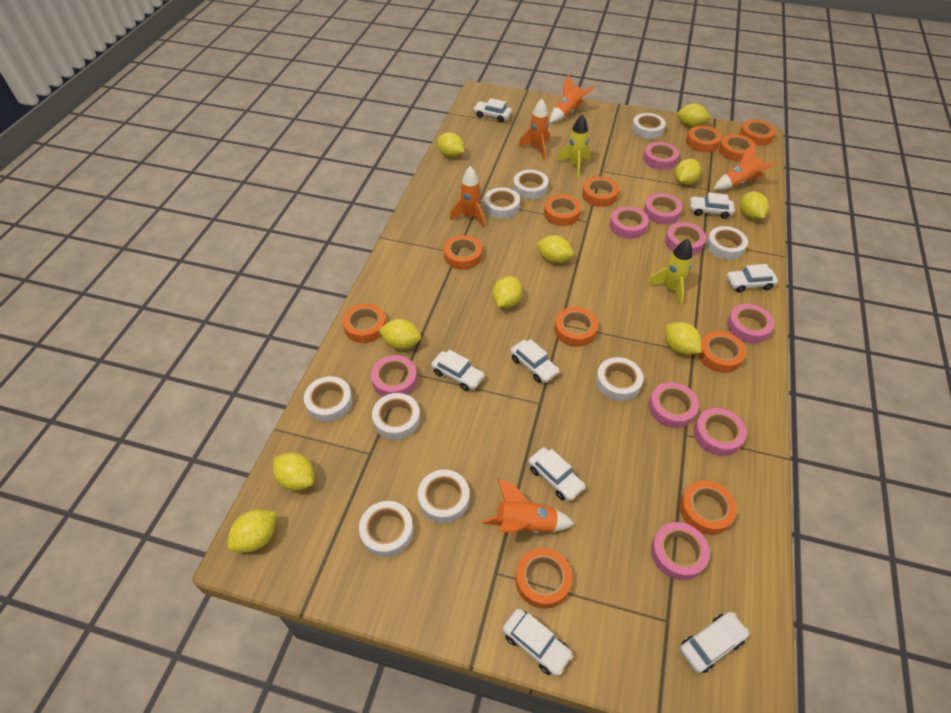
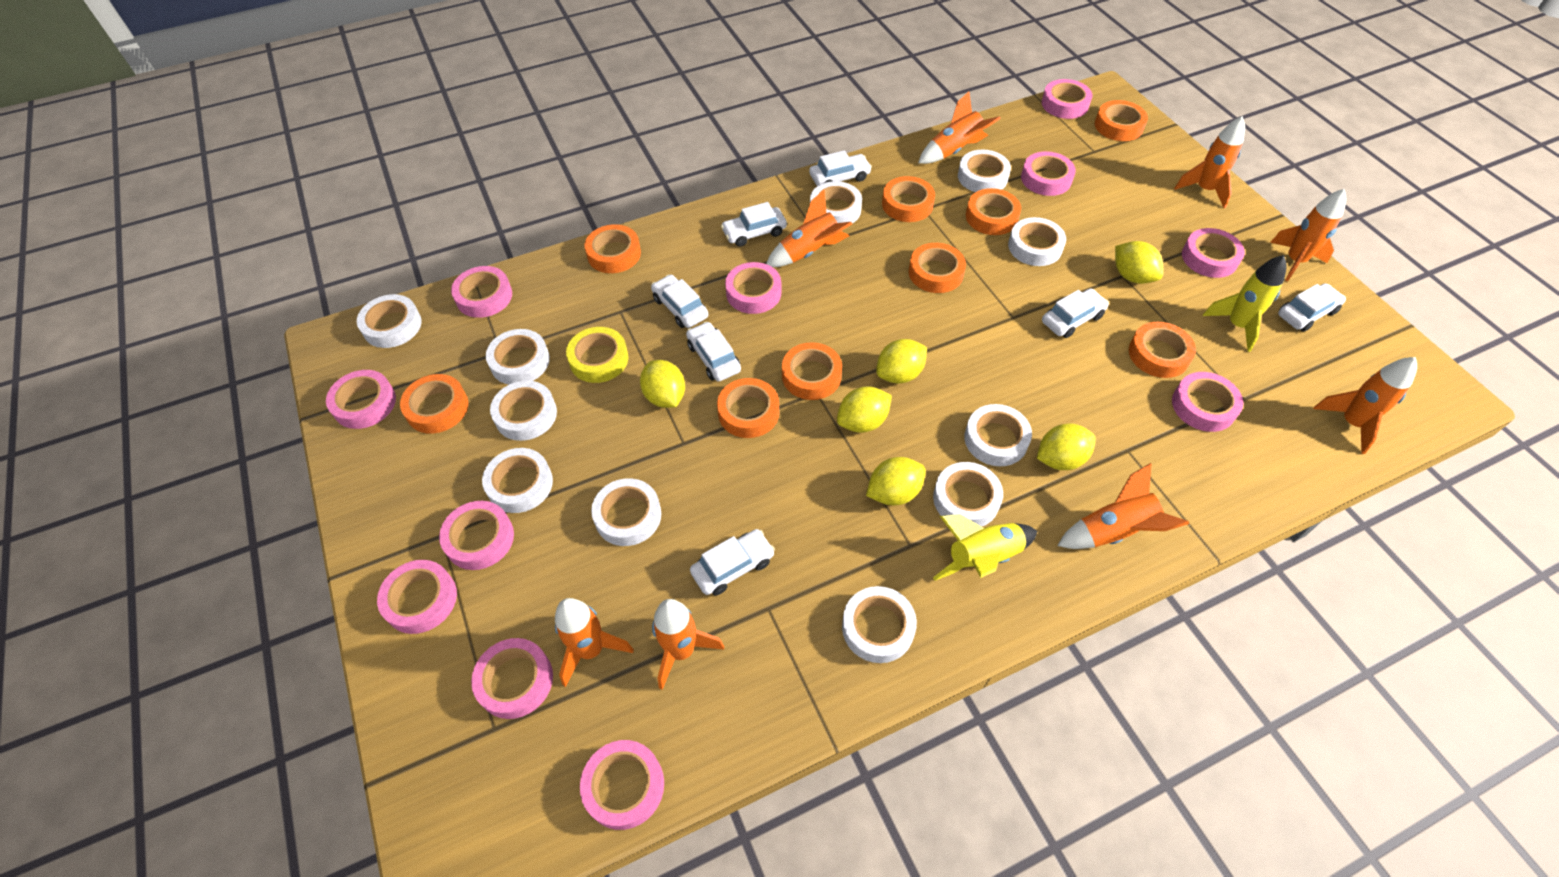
orange rocket: [450,166,485,228] [482,479,574,533] [519,99,550,160] [550,75,594,123] [714,143,777,190] = 5 -> [555,598,634,687] [652,599,724,690] [766,190,852,267] [918,91,1001,164] [1057,463,1189,549] [1174,116,1245,208] [1270,189,1346,281] [1313,357,1417,454] = 8
orange tape: [343,303,386,343] [444,235,482,270] [515,548,572,609] [544,194,581,226] [554,307,598,347] [582,177,619,207] [680,481,737,535] [686,126,722,152] [698,331,746,373] [719,134,754,162] [740,119,776,146] = 11 -> [400,374,468,434] [584,224,641,273] [717,378,779,438] [782,342,842,400] [882,176,935,222] [909,243,966,293] [966,188,1021,235] [1095,100,1148,141] [1129,322,1196,378] = 9
pink tape: [371,355,417,397] [610,206,649,239] [643,142,679,170] [644,193,682,225] [649,382,699,428] [651,522,710,580] [665,222,706,255] [694,408,746,456] [727,304,774,343] = 9 -> [326,370,396,429] [377,560,457,634] [439,501,514,570] [451,266,512,318] [471,638,553,719] [580,740,664,830] [725,262,782,314] [1021,151,1076,196] [1042,79,1092,119] [1172,372,1243,432] [1182,228,1245,278] = 11
white car: [431,350,485,391] [473,98,512,122] [502,608,573,676] [510,339,560,383] [528,447,586,501] [680,612,749,673] [690,193,735,219] [727,264,778,292] = 8 -> [651,274,708,328] [686,322,741,382] [690,529,775,596] [721,202,787,247] [809,150,872,186] [1042,288,1109,338] [1278,283,1346,332] = 7
white tape: [304,376,353,422] [359,501,413,557] [372,393,420,440] [418,470,469,523] [484,188,520,219] [513,170,549,199] [596,357,643,401] [632,113,666,139] [706,226,748,260] = 9 -> [357,294,422,348] [482,448,553,513] [486,329,550,385] [490,380,557,441] [591,478,661,546] [810,181,862,223] [842,586,917,663] [933,462,1003,527] [958,150,1011,192] [964,404,1032,466] [1008,217,1066,266] = 11
yellow lemon: [227,510,277,552] [273,452,314,491] [378,319,421,350] [437,132,464,158] [493,276,522,308] [536,235,574,263] [665,322,701,355] [675,159,701,185] [677,103,710,127] [740,192,769,220] = 10 -> [640,360,685,408] [837,386,892,433] [866,457,926,505] [876,339,927,384] [1037,424,1096,470] [1115,241,1163,284] = 6
yellow tape: none = 0 -> [566,327,628,383] = 1

